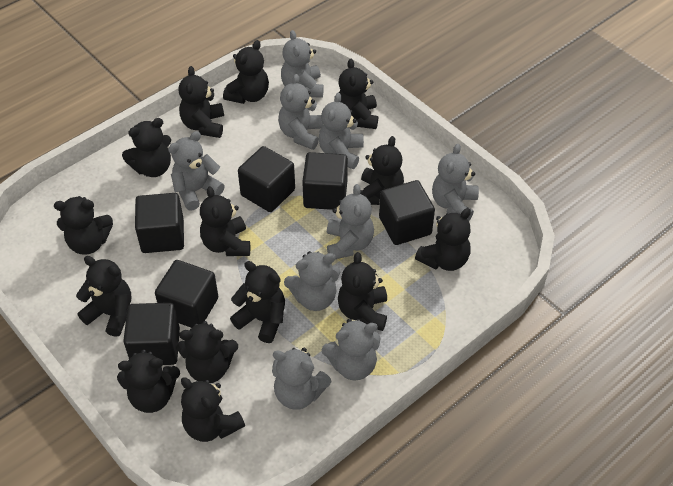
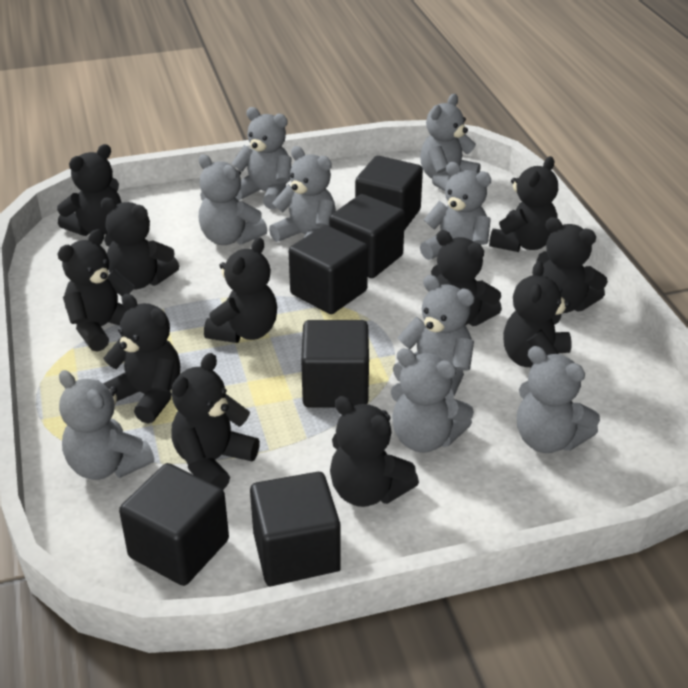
black teddy bear: [54,196,113,255] [76,256,131,337] [117,349,180,413] [122,118,171,177] [177,321,238,383] [179,66,224,138] [181,377,245,442] [200,186,250,256] [223,40,269,104] [230,261,285,343] [338,59,378,129] [338,252,387,331] [360,136,404,205] [415,208,471,271] = 14 -> [57,144,122,236] [58,229,135,352] [101,197,179,290] [103,294,180,424] [171,353,260,490] [204,237,277,343] [330,396,419,507] [431,230,502,326] [489,156,558,252] [503,261,572,369] [536,217,608,313] = 11

